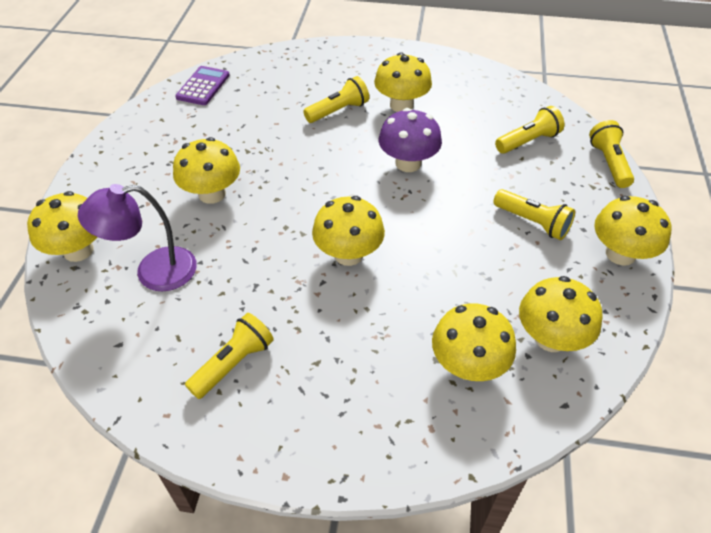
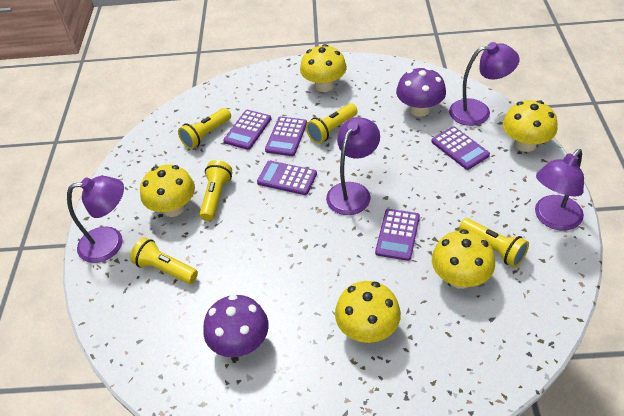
purple calculator: [175,66,230,105] = 1 -> [223,110,271,150] [257,161,317,195] [265,116,307,156] [375,209,420,261] [431,126,490,170] = 5
purple lamp: [78,184,197,291] = 1 -> [67,176,124,263] [326,117,380,215] [449,42,519,126] [535,149,584,231] = 4
purple mushroom: [379,108,442,172] = 1 -> [203,295,269,357] [396,67,446,117] = 2
yellow mushroom: [27,191,97,262] [173,137,240,204] [312,196,385,266] [374,52,432,112] [432,303,516,381] [519,276,603,352] [594,196,671,266] = 7 -> [140,165,195,217] [300,44,347,92] [335,281,401,343] [432,229,495,289] [503,100,557,152] = 5

